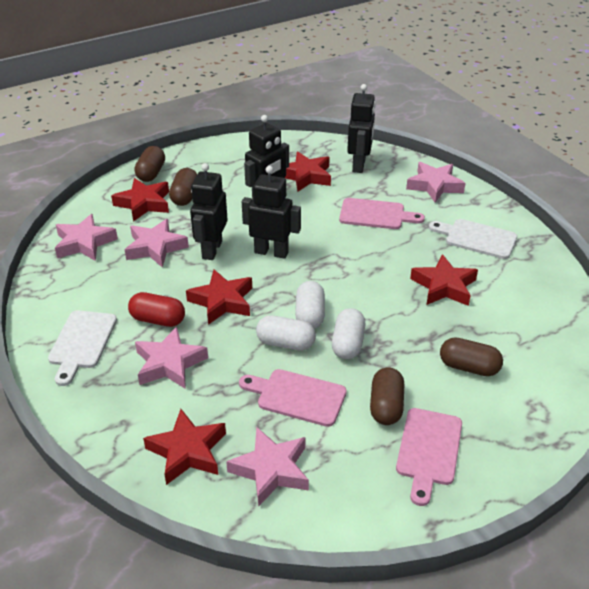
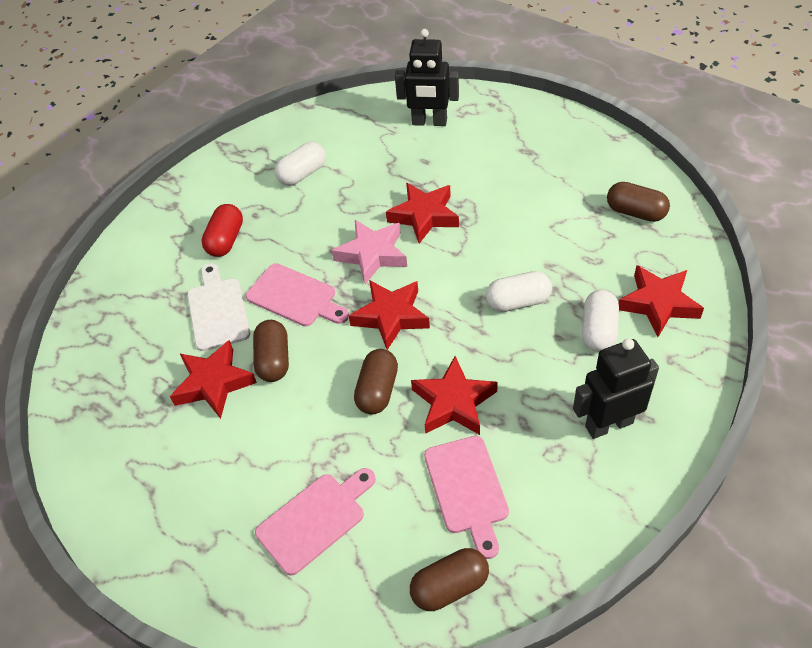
black robot: [190,163,228,260] [242,166,301,259] [244,115,289,199] [347,84,375,173] = 4 -> [395,29,459,126] [573,338,659,439] = 2
pink star: [55,214,118,261] [125,219,189,268] [135,326,208,389] [226,427,309,506] [406,162,466,203] = 5 -> [332,220,407,284] = 1
white cutting board: [48,310,117,386] [429,219,517,259] = 2 -> [187,263,250,351] = 1

